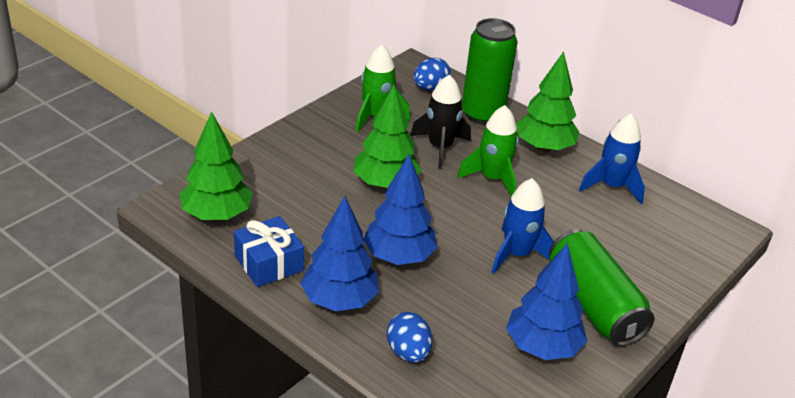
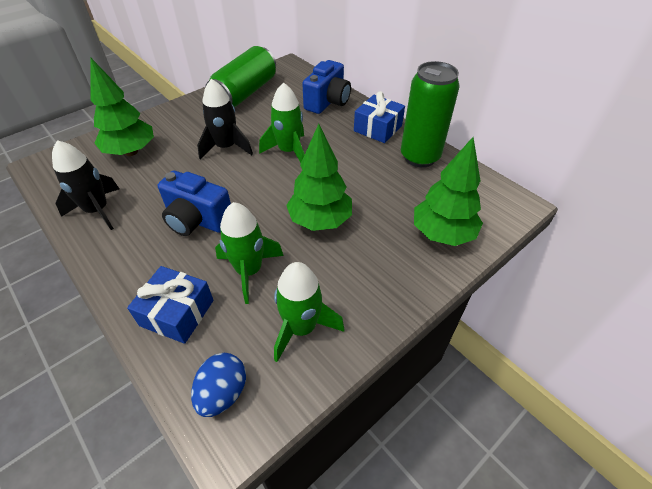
black rocket: [410,75,471,169] = 1 -> [52,140,119,230] [197,79,253,159] = 2
blue camera: none = 0 -> [158,171,231,236] [302,60,351,114] = 2
blue egg: [387,312,432,363] [414,58,451,90] = 2 -> [191,353,246,417] = 1
blue gift: [234,216,304,287] = 1 -> [127,266,214,344] [354,91,405,143] = 2
blue rocket: [492,178,554,273] [579,114,645,204] = 2 -> none = 0
blue tree: [300,196,379,311] [363,154,437,265] [506,243,587,360] = 3 -> none = 0
green rocket: [356,45,410,132] [457,105,518,196] = 2 -> [215,202,284,304] [259,82,304,163] [274,262,344,362] = 3

